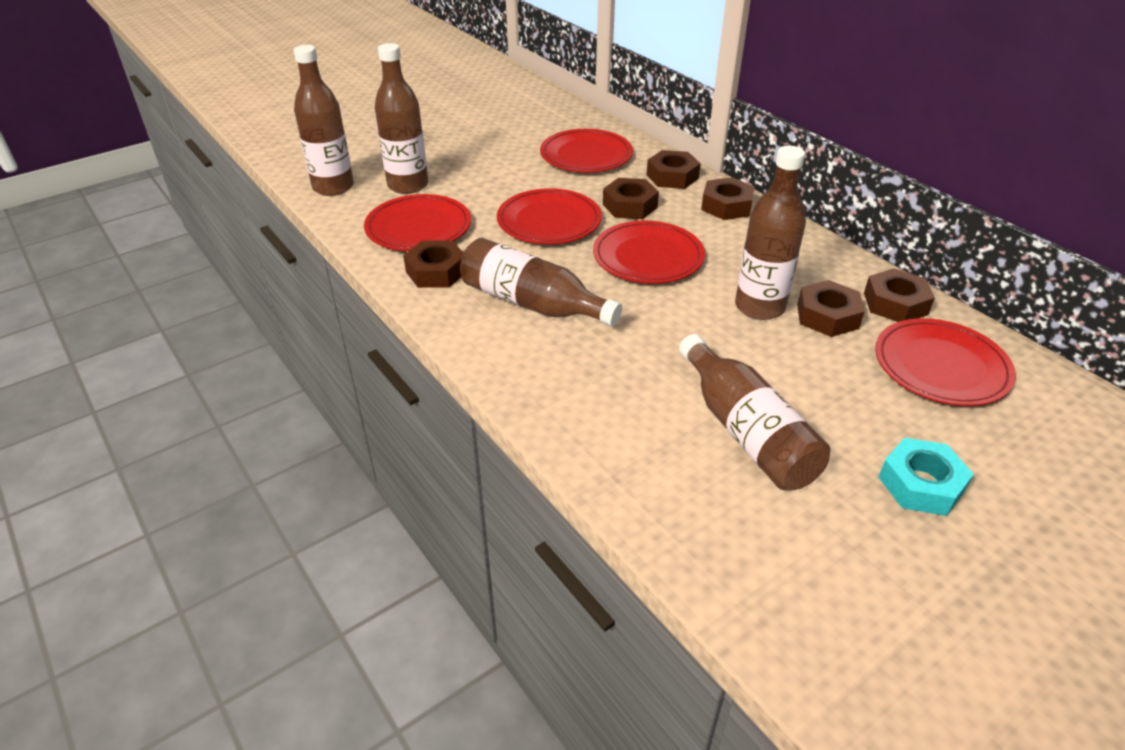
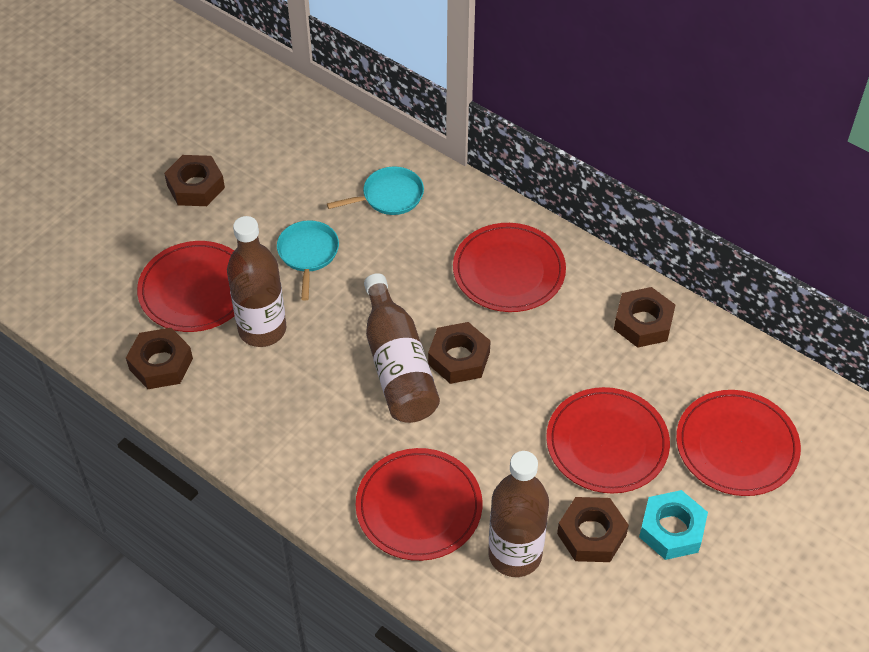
brown bottle: [294,45,354,196] [375,43,428,194] [460,238,622,326] [679,334,830,490] [735,146,806,320] = 5 -> [227,216,286,347] [364,273,440,423] [488,451,549,577] = 3
brown nut: [403,240,463,288] [603,178,659,219] [647,150,701,189] [701,177,755,220] [797,280,865,337] [864,268,935,322] = 6 -> [126,328,193,389] [164,155,225,206] [428,322,491,384] [557,497,629,562] [614,287,675,348] = 5
turquoise pan: none = 0 -> [277,220,339,301] [327,166,424,215] = 2

